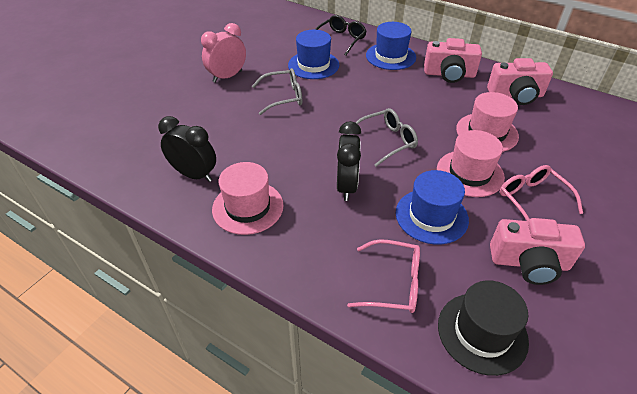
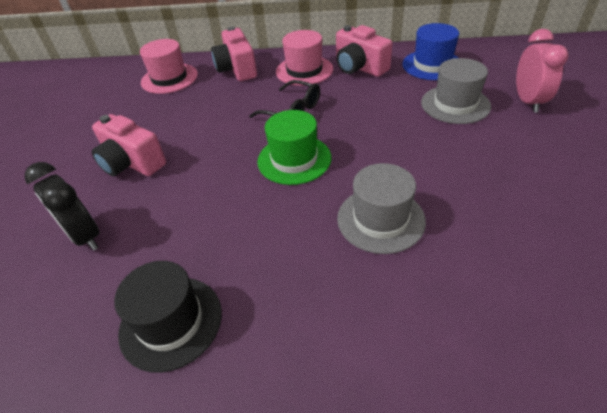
black clock: [158,116,216,182] [337,121,361,201] = 2 -> [25,162,99,251] = 1
blue hat: [288,30,339,79] [366,22,416,70] [396,170,469,245] = 3 -> [402,23,459,80] = 1
green hat: none = 0 -> [257,110,331,185] = 1
grey glasses: [252,68,302,115] [347,108,418,167] = 2 -> none = 0
grey hat: none = 0 -> [337,163,426,254] [421,58,491,124] = 2
pink glasses: [347,239,420,313] [500,165,583,221] = 2 -> none = 0
pink hat: [212,162,284,235] [437,130,505,197] [456,92,519,152] = 3 -> [140,39,198,94] [276,30,333,86] = 2

